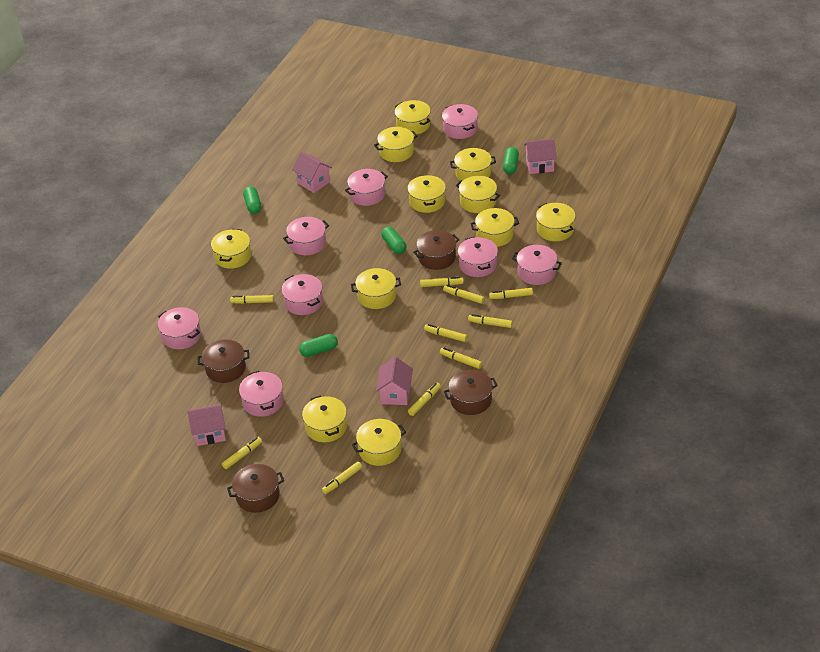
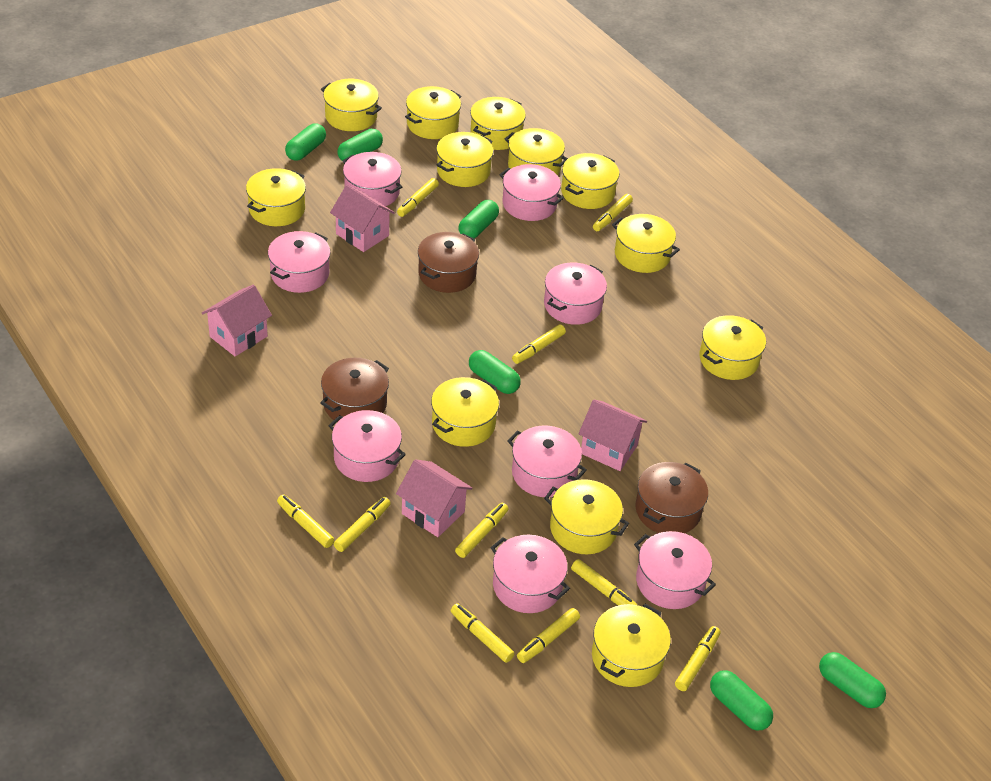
brown pot: [198,339,250,383] [227,464,284,513] [413,230,460,270] [444,370,498,415] = 4 -> [320,358,389,420] [418,232,479,293] [635,462,708,533] = 3
green capsule: [243,186,261,214] [299,334,338,357] [381,227,406,254] [503,147,519,174] = 4 -> [285,123,326,161] [337,129,383,161] [458,200,499,238] [469,350,521,394] [710,670,773,730] [819,652,886,708] = 6
yellow pot: [211,229,251,269] [302,395,347,442] [351,268,401,309] [352,419,406,466] [374,127,417,162] [395,100,431,135] [407,175,446,213] [450,148,496,180] [456,176,500,213] [471,208,519,247] [536,203,576,241] = 11 -> [246,168,306,226] [321,79,382,131] [405,86,461,139] [431,377,499,447] [436,132,493,187] [470,97,526,150] [505,128,568,175] [544,479,629,554] [561,153,619,209] [592,604,671,687] [612,214,680,273] [699,315,766,380] = 12

